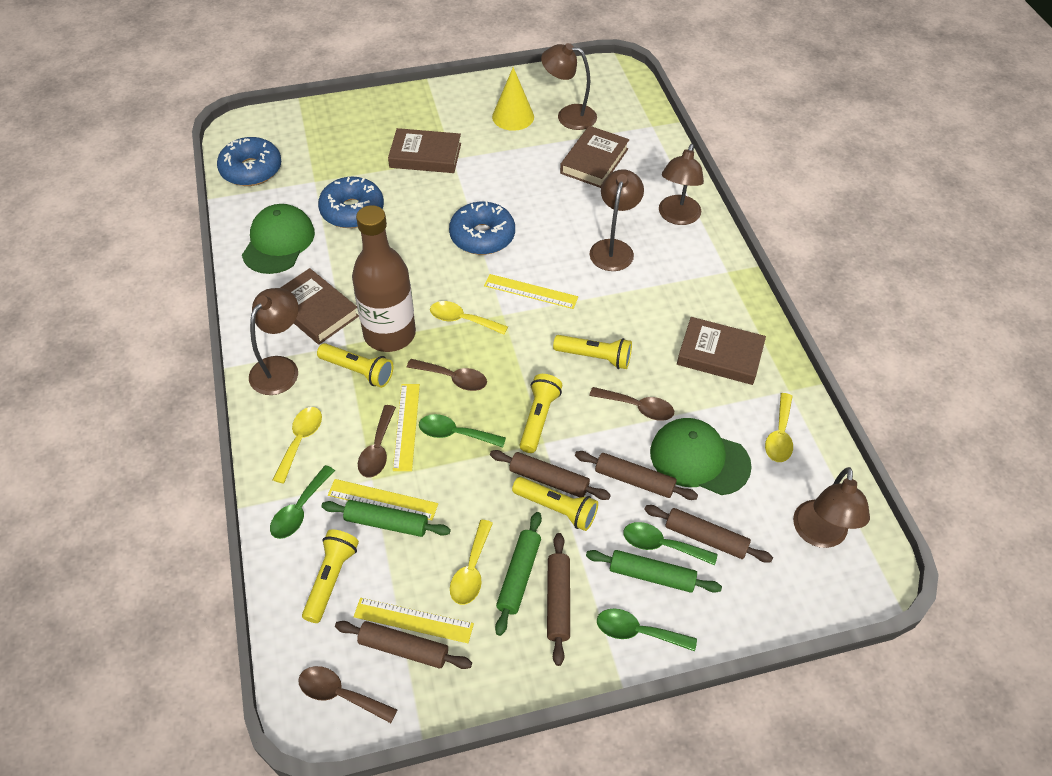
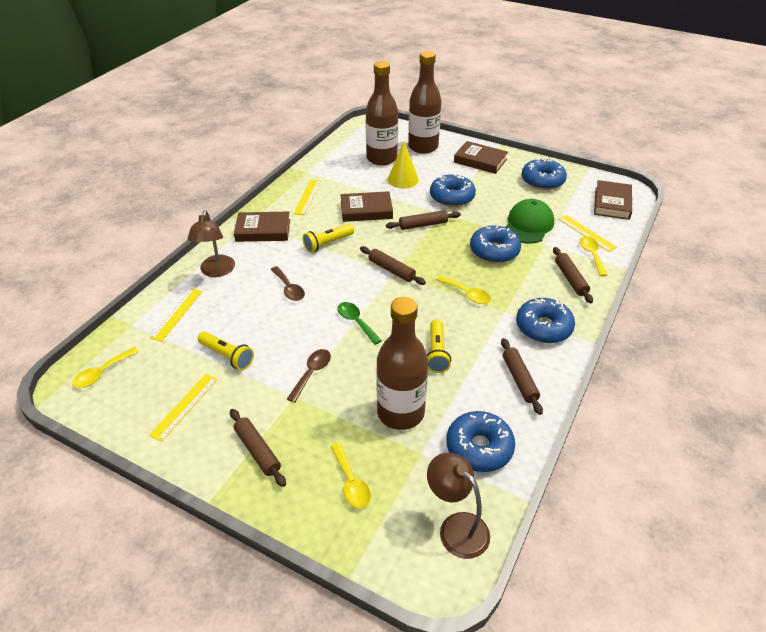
blue donut: [217,137,281,186] [318,177,384,228] [449,201,515,255] = 3 -> [430,174,476,207] [446,411,515,472] [470,225,521,263] [516,298,575,343] [522,158,567,190] = 5
brown bottle: [352,205,416,352] = 1 -> [365,61,398,166] [376,297,428,430] [408,51,441,154] = 3
brown lamp: [249,288,299,395] [541,43,597,130] [589,169,644,271] [659,144,704,225] [793,467,870,548] = 5 -> [188,210,235,277] [427,453,490,559] = 2
brown spoon: [298,666,397,723] [358,405,396,478] [407,359,487,391] [589,387,674,421] = 4 -> [271,266,305,301] [287,349,331,403] = 2
green cap: [242,204,315,274] [650,418,752,495] = 2 -> [506,199,554,244] = 1
green rolling pin: [322,500,451,537] [495,512,542,636] [586,550,722,593] = 3 -> none = 0
green spoon: [270,465,335,539] [419,414,506,448] [597,608,697,651] [623,522,718,565] = 4 -> [337,302,382,345] = 1
yellow flashlight: [302,529,359,623] [317,343,393,388] [512,477,598,531] [520,374,563,453] [553,335,632,369] = 5 -> [197,331,254,370] [303,224,354,253] [427,319,451,373] = 3

